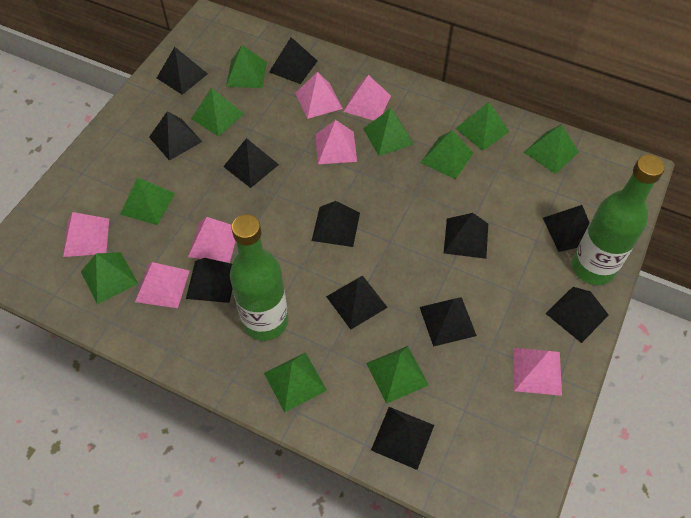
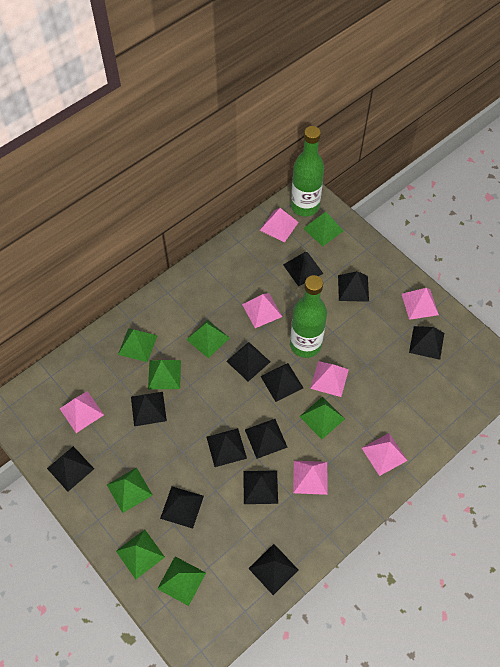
green pyramid: [81,252,138,304] [120,177,175,225] [191,88,244,136] [226,45,267,88] [264,352,327,412] [363,108,414,156] [366,346,429,404] [421,130,473,179] [455,102,510,151] [524,124,579,174] = 10 -> [107,467,153,513] [116,530,165,579] [118,328,158,362] [148,360,181,389] [157,556,206,606] [186,320,229,359] [299,397,345,439] [303,212,343,246] = 8

